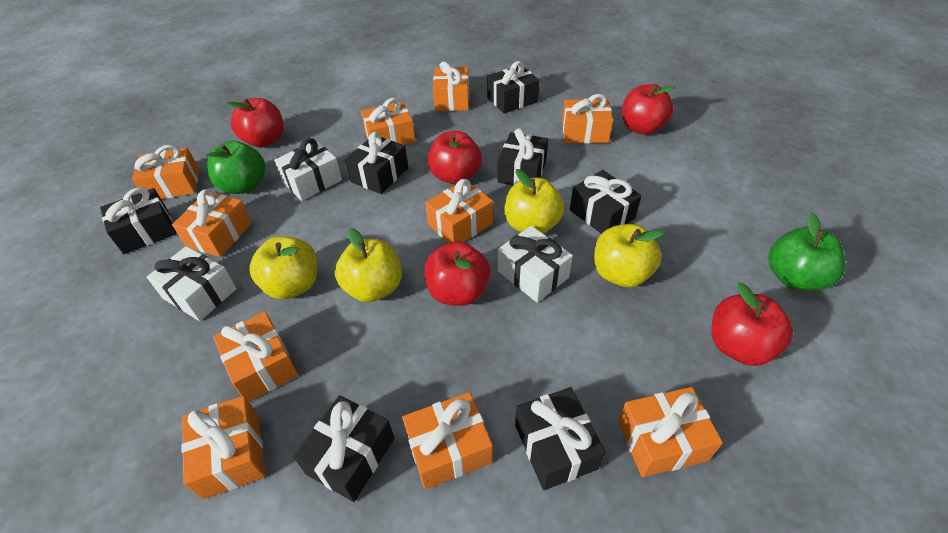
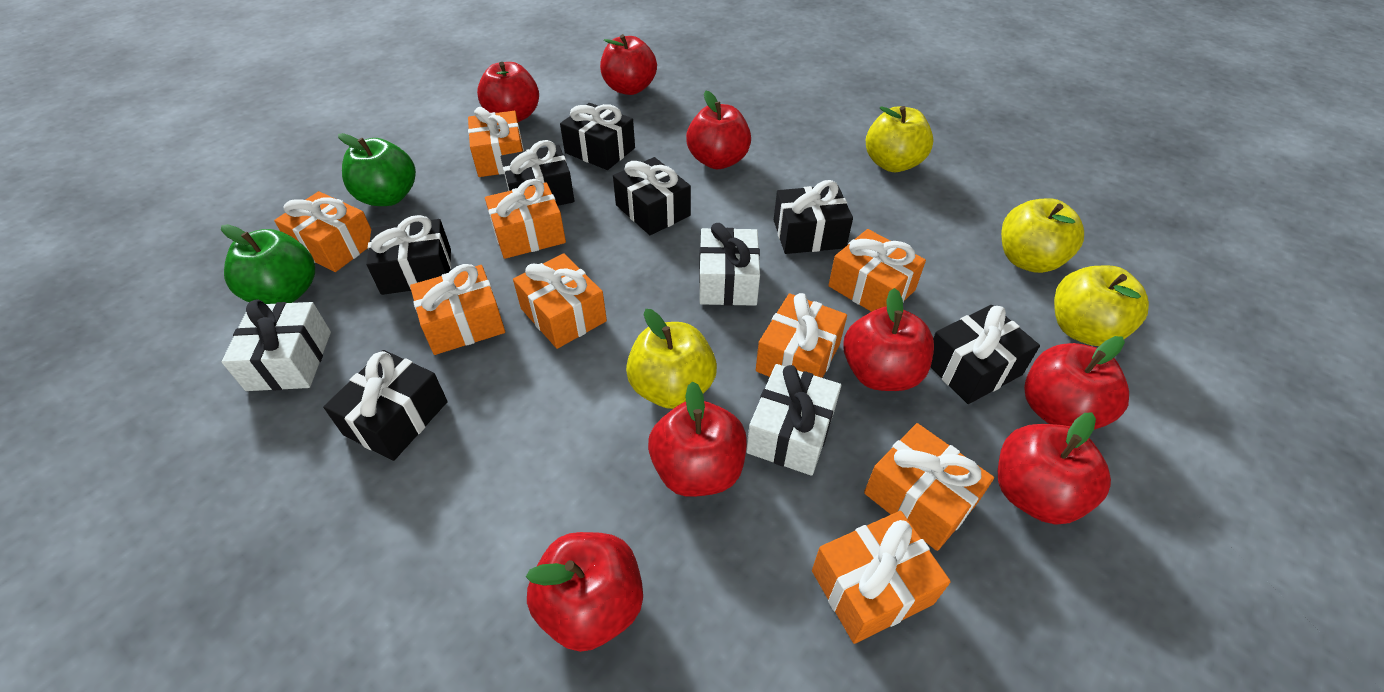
orange gift: [132,145,199,199] [172,189,252,257] [181,396,266,499] [213,312,298,402] [361,98,416,145] [402,392,493,489] [425,179,493,243] [433,61,469,111] [562,94,613,143] [618,387,723,477] = 10 -> [274,191,371,272] [410,264,505,355] [468,107,524,177] [485,179,566,259] [513,254,607,349] [756,293,847,378] [812,511,951,644] [828,229,926,312] [864,423,994,551] = 9
red apple: [226,98,283,148] [425,241,491,306] [428,131,482,185] [622,84,676,135] [711,283,793,366] = 5 -> [477,62,539,122] [526,532,643,652] [600,34,657,95] [648,381,747,497] [686,91,751,169] [843,288,934,391] [998,413,1111,525] [1024,336,1129,430] = 8

